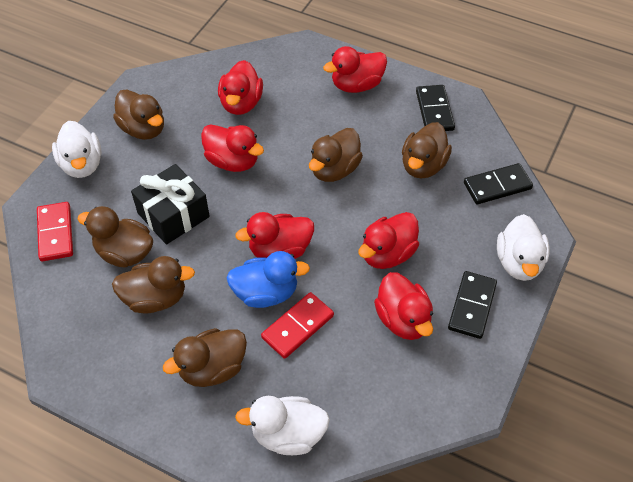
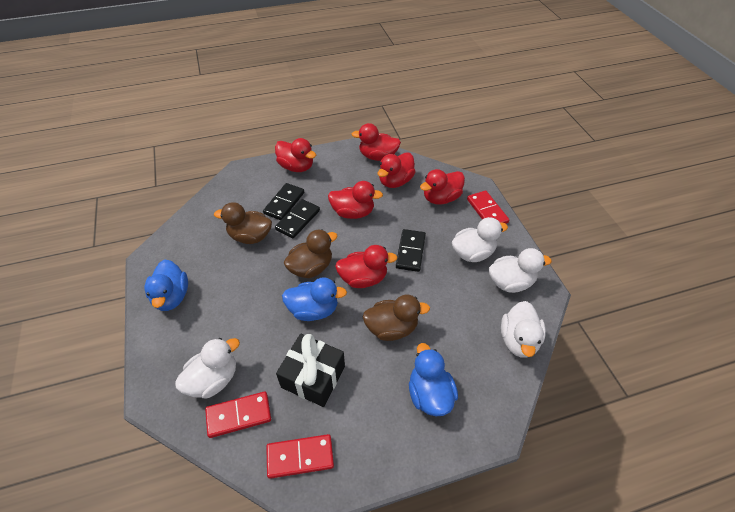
blue duck: [226,251,310,308] = 1 -> [144,260,188,311] [282,277,347,321] [409,343,458,416] = 3
brown duck: [78,206,153,267] [112,256,195,313] [113,89,164,140] [163,328,247,387] [309,128,363,182] [402,122,452,179] = 6 -> [214,202,272,244] [284,229,338,278] [363,295,430,341] = 3
red domino: [37,202,73,262] [261,292,334,359] = 2 -> [205,391,271,438] [266,434,334,479] [467,190,509,224] = 3
white duck: [52,121,102,178] [235,396,330,455] [497,214,550,281] = 3 -> [175,338,240,399] [452,217,508,262] [489,248,552,293] [501,301,546,358] = 4

